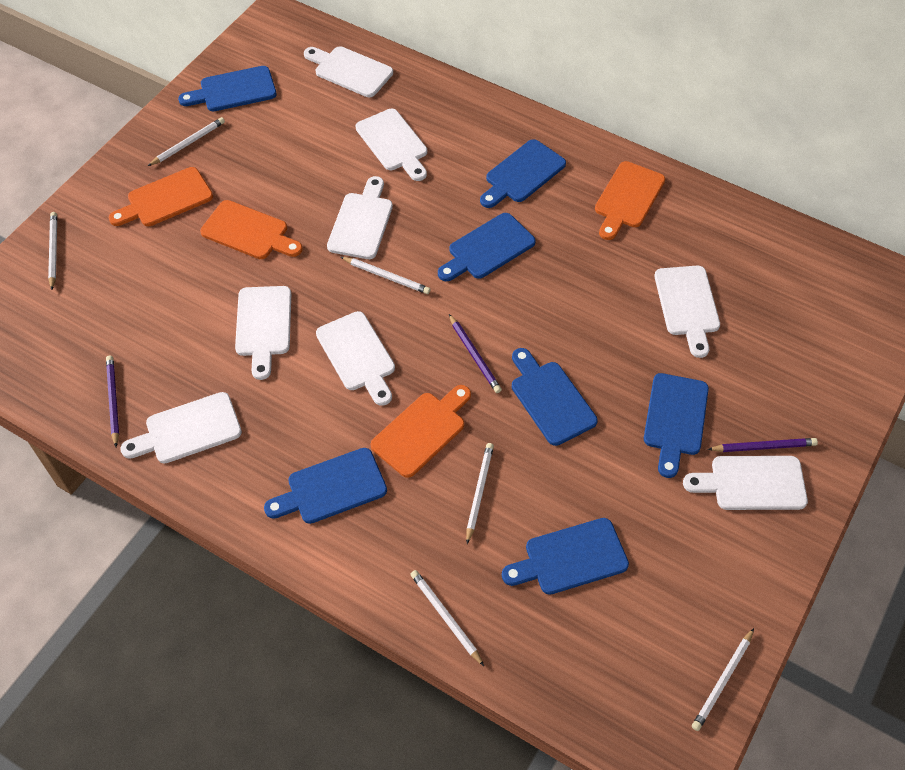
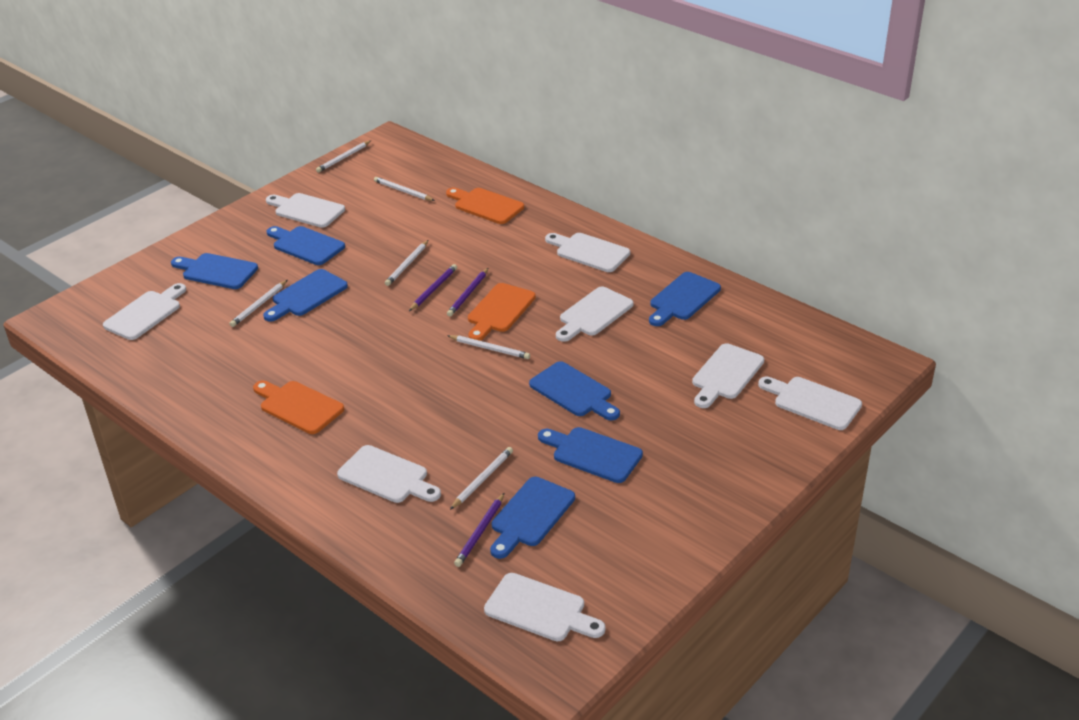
orange cutting board: [109,167,213,226] [200,200,303,259] [371,385,471,478] [595,161,665,240] = 4 -> [253,381,344,434] [446,188,524,224] [468,283,536,341] = 3

